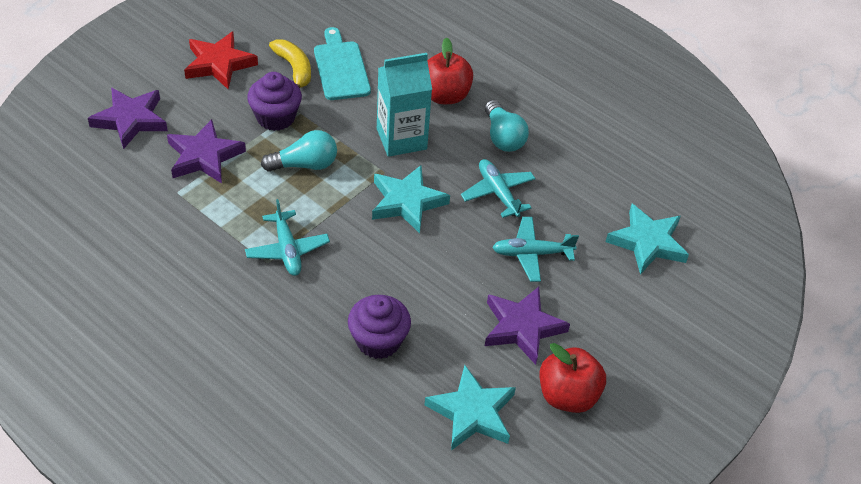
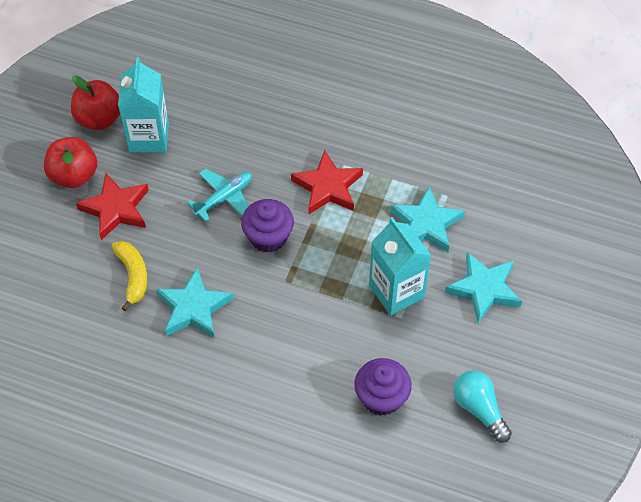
purple star: [88,88,168,149] [167,119,246,183] [485,287,570,365] = 3 -> none = 0
red star: [184,32,258,89] = 1 -> [76,173,149,240] [291,150,363,214] = 2
turquoise carton: [377,53,432,157] = 1 -> [118,57,169,153] [369,217,431,315] = 2
turquoise cutting board: [314,27,371,100] = 1 -> none = 0
turquoise light bulb: [261,130,337,172] [485,100,529,152] = 2 -> [453,370,512,443] = 1
turquoise plane: [245,199,330,276] [461,159,536,218] [492,217,579,282] = 3 -> [188,169,252,222] = 1

